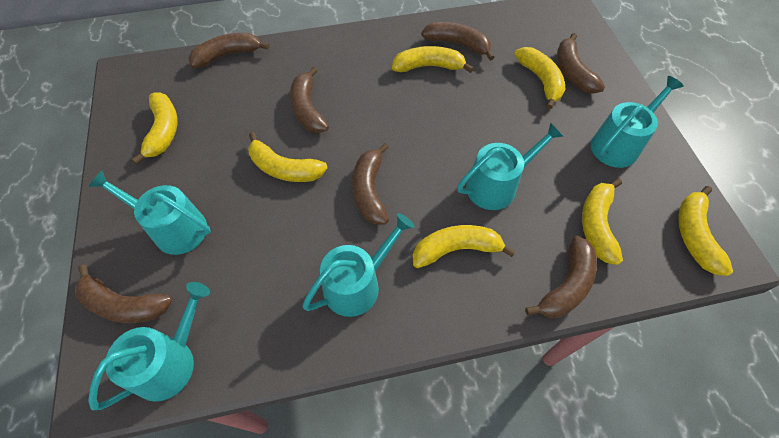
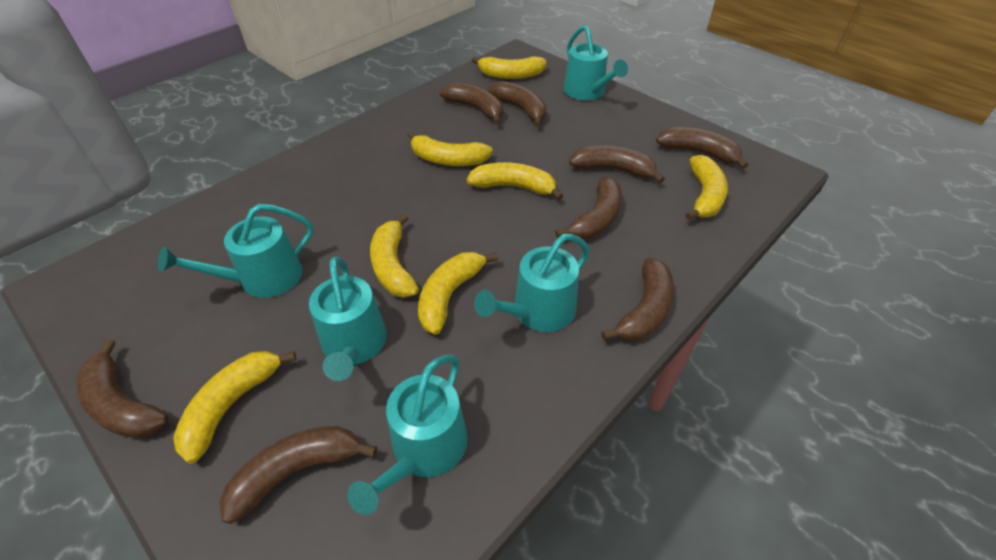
brown banana: [75,265,172,323] [188,33,269,68] [290,67,329,133] [352,143,389,225] [421,22,495,61] [525,235,597,318] [557,33,605,94] = 7 -> [76,339,168,439] [219,426,377,524] [440,82,502,125] [487,81,546,127] [555,177,622,239] [569,145,665,183] [601,258,674,341] [656,127,748,169] = 8

